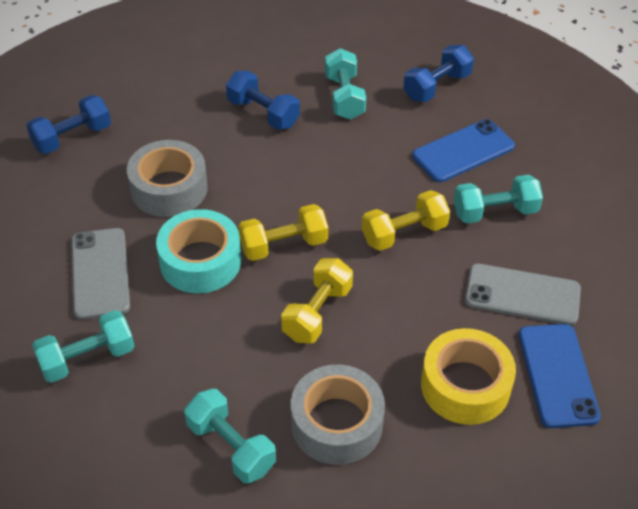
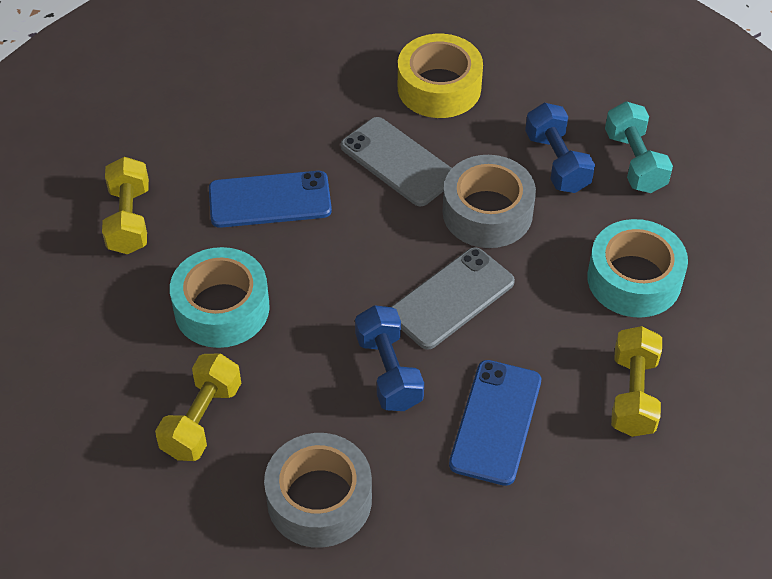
blue dumbbell: [26,95,111,154] [226,71,300,130] [403,45,474,102] = 3 -> [355,305,424,411] [525,103,595,193] = 2
turquoise dumbbell: [32,310,135,383] [184,389,276,484] [325,48,366,120] [454,175,543,224] = 4 -> [605,101,673,193] = 1
turquoise tape: [156,209,241,293] = 1 -> [170,247,270,348] [587,219,688,318] = 2

